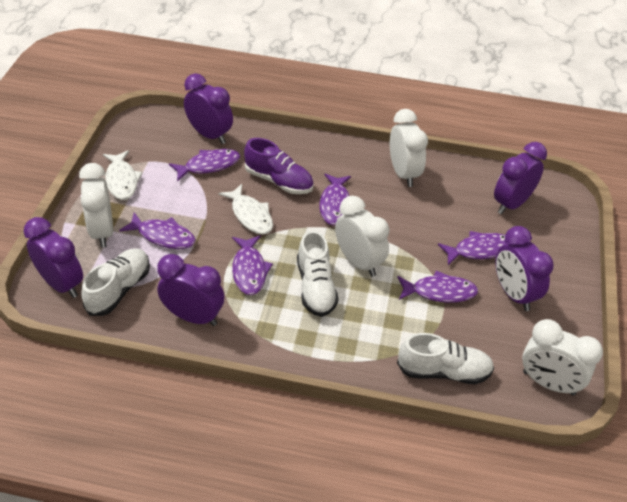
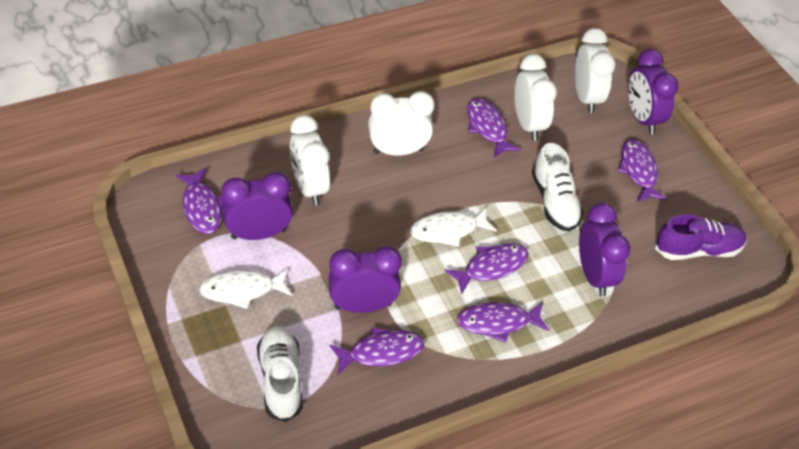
purple clock: [24,217,83,298] [157,254,224,326] [184,74,233,144] [494,142,547,215] [495,226,554,311] = 5 -> [221,172,293,240] [328,247,402,313] [579,203,630,297] [628,49,678,134] = 4
white shoe: [81,248,150,316] [297,230,338,317] [397,333,494,384] = 3 -> [257,326,303,422] [532,143,583,232] = 2

